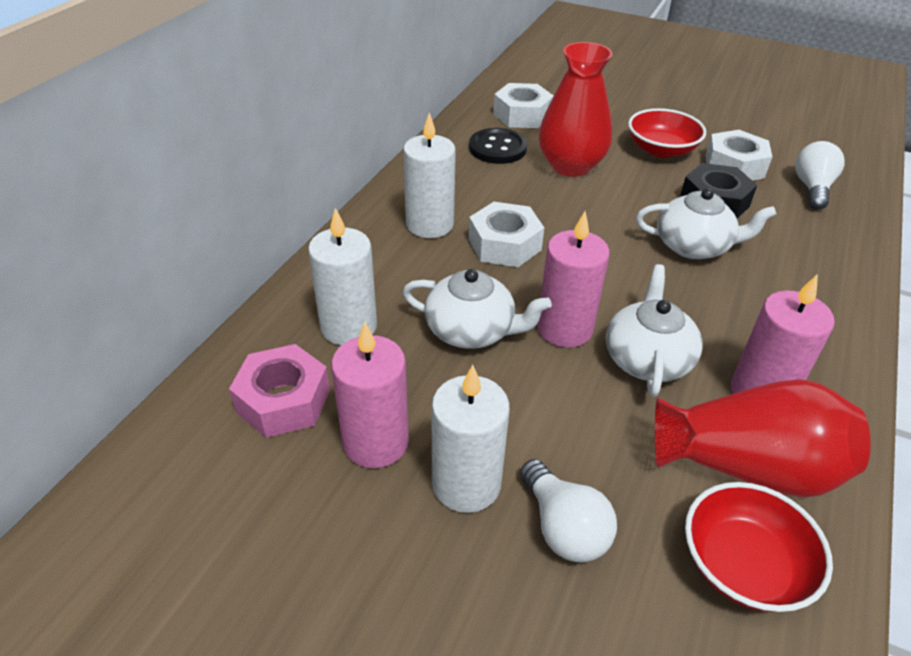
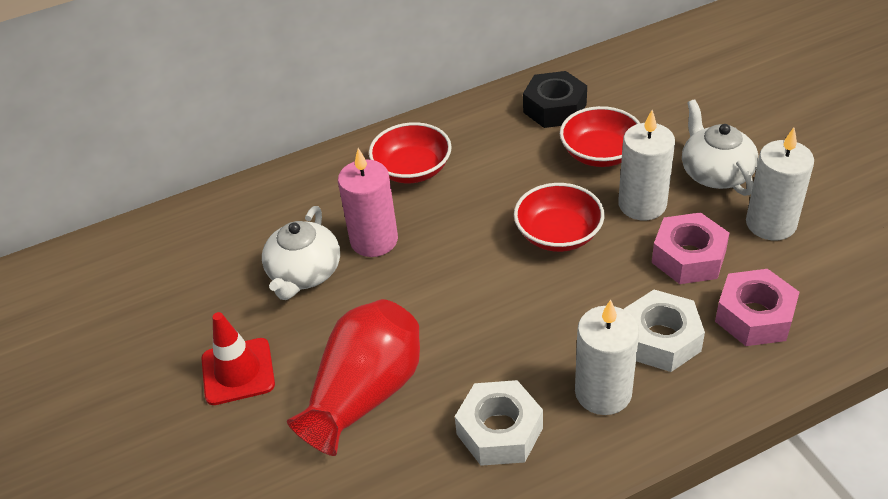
black button: [469,128,527,164] = 1 -> none = 0
pink candle: [331,322,409,468] [537,211,610,348] [731,275,835,394] = 3 -> [338,148,398,257] = 1
pink nut: [229,344,330,438] = 1 -> [652,212,730,284] [715,269,799,346] = 2
red bowl: [628,108,706,158] [685,482,833,612] = 2 -> [369,122,452,183] [514,183,605,252] [560,106,640,167] = 3
red traffic cone: none = 0 -> [201,312,275,405] = 1
red vase: [539,42,613,177] [655,379,871,498] = 2 -> [287,299,420,456] = 1
white light bulb: [520,459,617,562] [795,141,845,210] = 2 -> none = 0
white nut: [469,202,544,267] [493,83,554,128] [706,130,772,181] = 3 -> [455,380,543,466] [624,290,705,372] = 2
white teapot: [403,269,552,349] [606,264,703,397] [636,188,777,259] = 3 -> [262,206,340,300] [682,99,758,196] = 2

